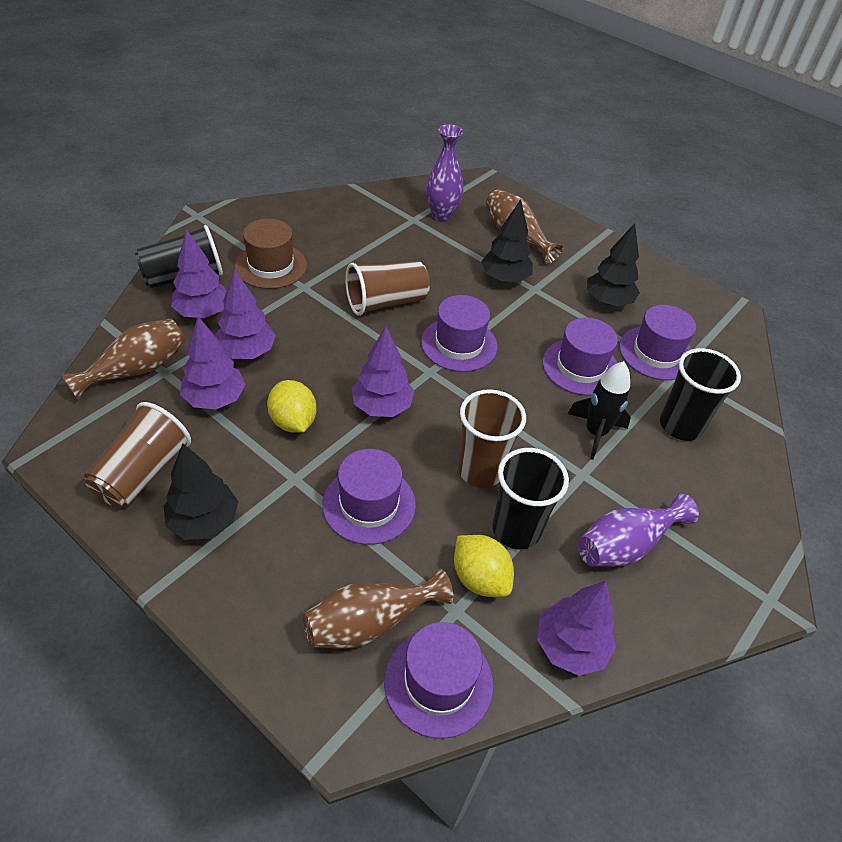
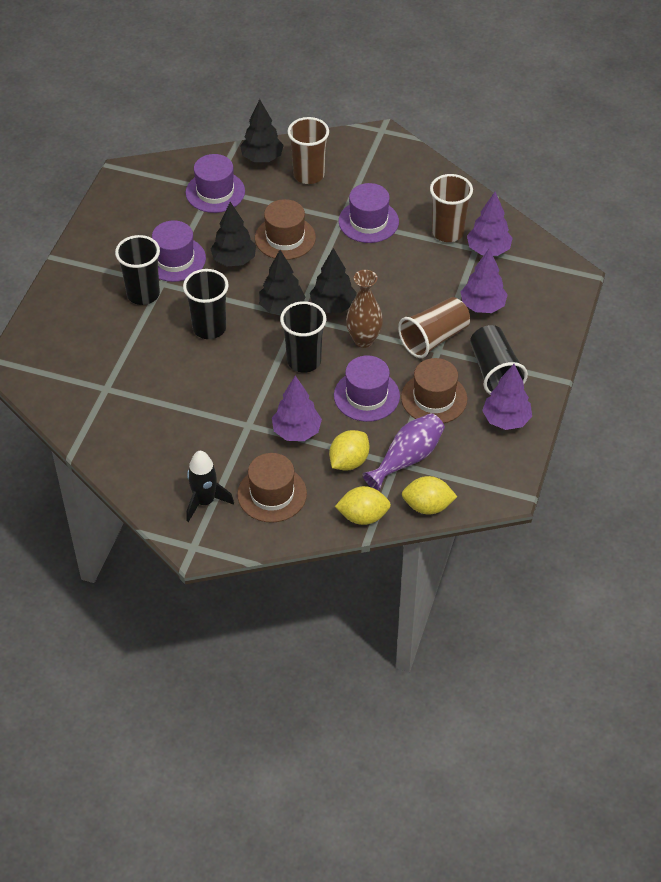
black cup: [135,225,223,288] [492,448,569,549] [660,348,741,441] = 3 -> [115,235,160,305] [183,269,229,339] [280,301,326,373] [470,325,528,395] = 4
black tree: [164,443,238,540] [481,199,533,283] [587,223,640,306] = 3 -> [211,202,256,266] [240,99,284,162] [259,250,306,314] [310,248,357,313] = 4
brown hat: [235,219,307,289] = 1 -> [237,453,307,523] [255,199,316,260] [401,358,468,423] = 3
brown vase: [61,319,185,400] [303,569,453,649] [486,189,563,264] = 3 -> [346,270,383,348] = 1
purple hat: [322,449,416,545] [384,622,493,739] [421,295,497,372] [542,318,618,396] [619,305,696,380] = 5 -> [152,220,206,282] [186,154,245,213] [334,355,400,422] [339,183,399,243] = 4
purple tree: [171,229,226,318] [180,316,246,410] [215,269,276,359] [352,327,414,417] [537,581,616,676] = 5 -> [272,375,322,441] [461,248,508,313] [467,192,513,256] [482,364,532,430] = 4
purple vase: [426,124,463,221] [578,493,699,567] = 2 -> [362,413,445,491] = 1
yellow lemon: [267,380,316,433] [454,535,514,597] = 2 -> [329,430,369,471] [335,486,391,525] [402,476,457,515] = 3

